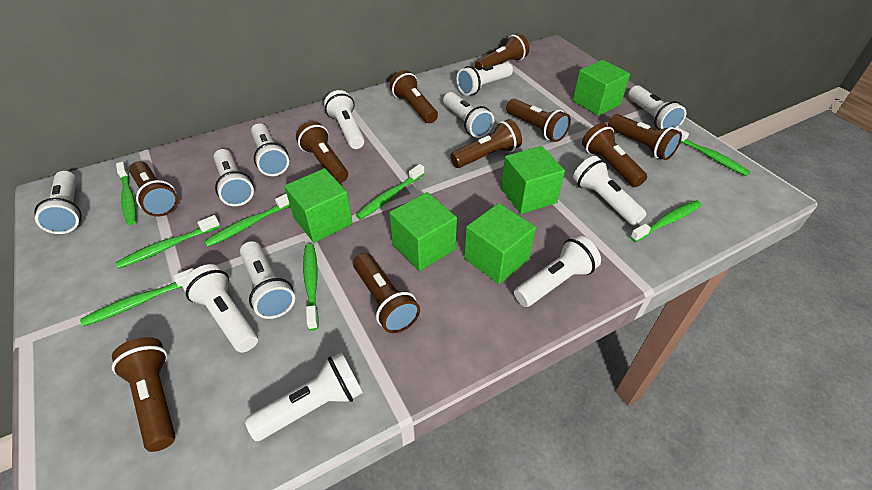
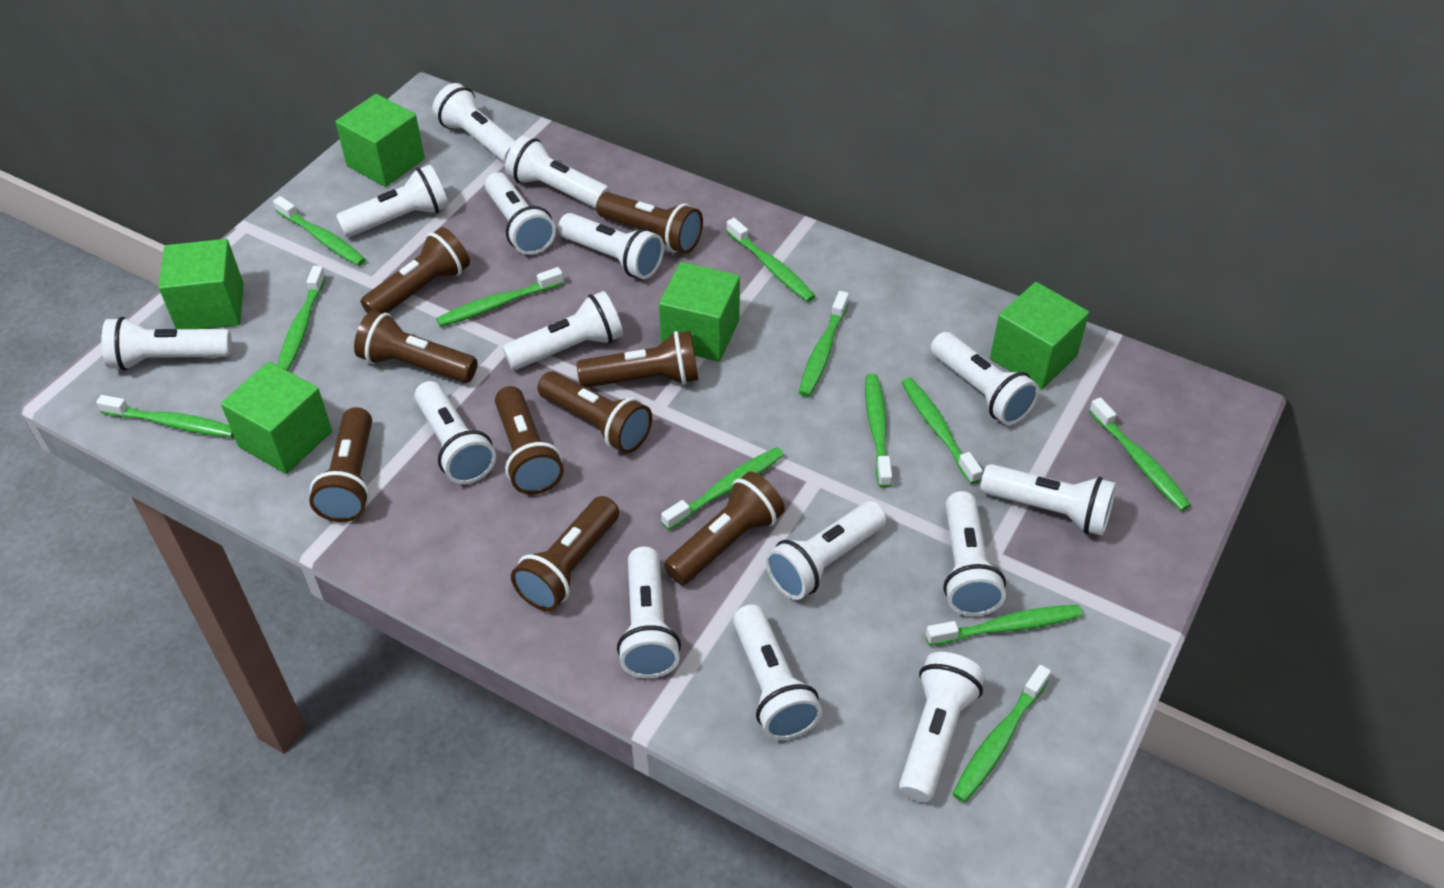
brown flashlight: [112,337,175,452] [129,161,178,217] [296,121,348,183] [353,253,420,333] [390,70,438,123] [450,119,522,168] [475,33,529,70] [506,99,571,142] [582,123,647,187] [608,114,682,160] = 10 -> [309,407,372,522] [354,311,477,383] [361,227,470,313] [495,386,564,495] [511,496,619,611] [538,371,652,454] [577,331,698,388] [596,192,703,254] [664,471,785,585] = 9
green toothbrush: [80,268,194,326] [116,162,136,225] [116,215,220,269] [204,193,290,247] [303,244,319,331] [356,164,425,220] [630,200,702,242] [675,127,750,176] = 8 -> [96,395,234,438] [273,196,366,266] [277,266,326,371] [436,267,563,327] [661,447,784,530] [726,218,815,302] [799,291,849,397] [865,374,892,488] [901,378,983,484] [926,605,1082,646] [953,665,1051,803] [1089,397,1191,511] = 12
white flashlight: [34,171,82,234] [183,264,258,353] [214,149,254,206] [240,241,295,319] [245,352,363,441] [251,123,289,176] [324,90,365,149] [443,92,494,138] [457,62,513,96] [514,235,601,307] [573,156,646,225] [628,85,686,129] = 12 -> [102,317,232,371] [336,165,449,237] [414,381,496,484] [432,83,516,163] [485,172,556,255] [502,291,623,370] [505,135,610,208] [558,213,664,279] [617,547,681,678] [733,604,822,740] [766,501,886,600] [899,652,985,802] [931,332,1040,425] [944,491,1006,616] [980,464,1116,536] = 15

